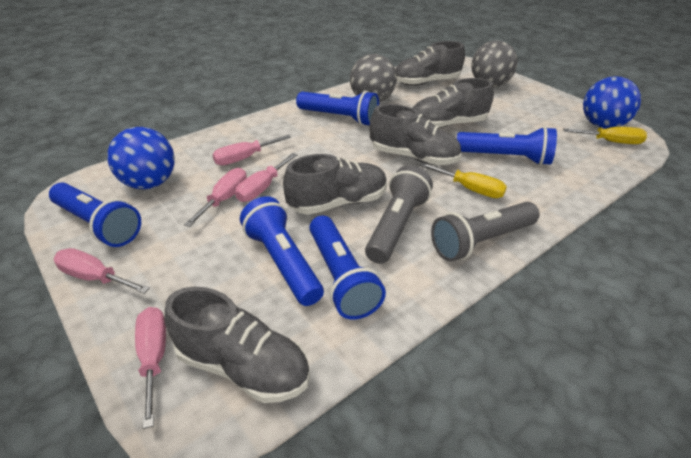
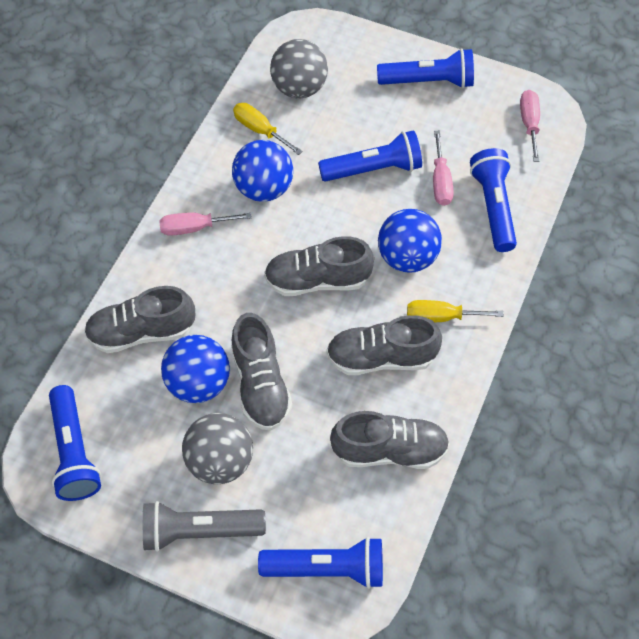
blue ball: [107,127,175,189] [583,76,641,129] = 2 -> [161,335,230,403] [232,140,293,202] [378,209,442,273] = 3
grey flashlight: [365,166,433,264] [431,202,540,262] = 2 -> [143,501,266,552] = 1
pink screwdriver: [54,248,150,294] [135,307,166,429] [184,168,247,227] [212,135,291,165] [235,153,297,202] = 5 -> [160,213,252,236] [433,131,454,206] [520,90,540,162] = 3

